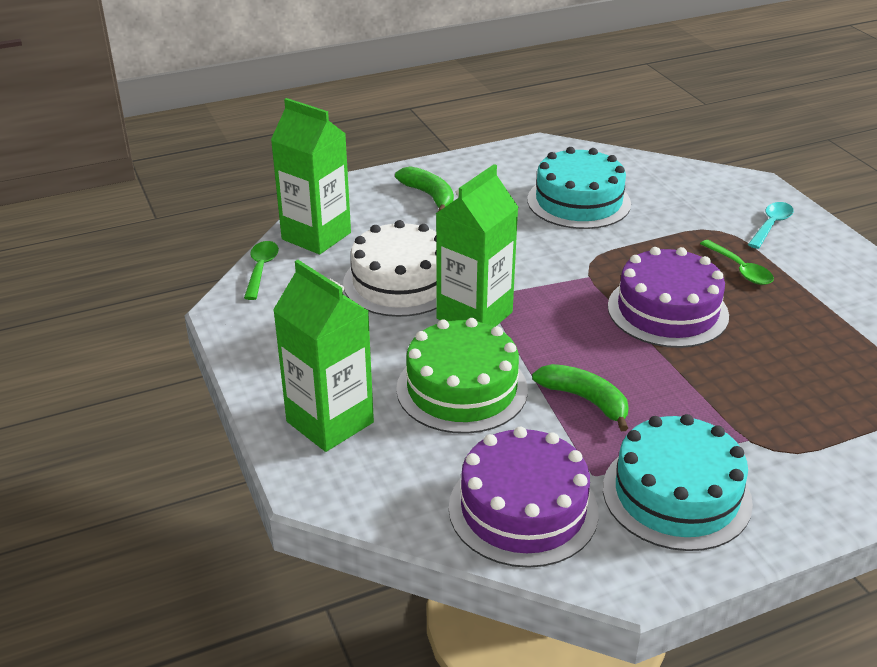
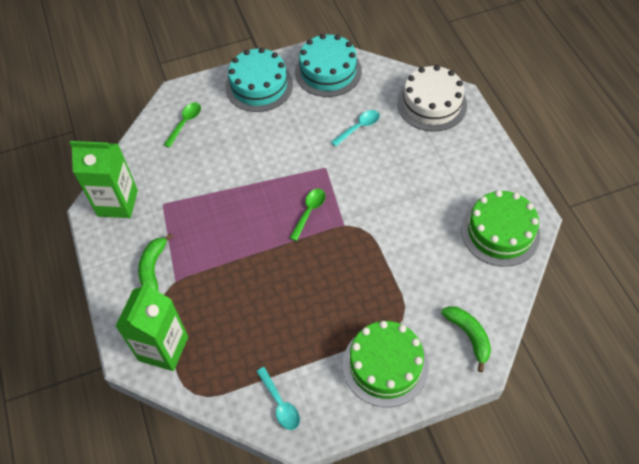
green cake: [396,318,528,434] = 1 -> [343,321,429,407] [461,190,540,267] = 2
green carton: [271,98,351,254] [273,260,374,452] [436,164,519,327] = 3 -> [70,141,138,218] [115,282,188,371] = 2
purple cake: [449,427,599,568] [608,247,729,348] = 2 -> none = 0
turquoise spoon: [748,202,794,249] = 1 -> [256,367,300,430] [331,110,380,147] = 2

